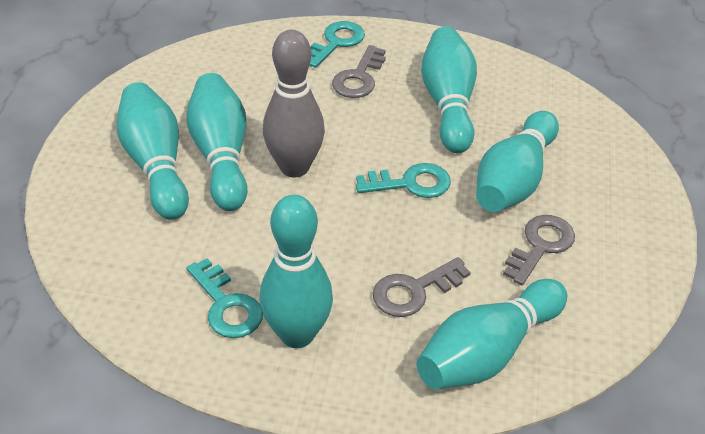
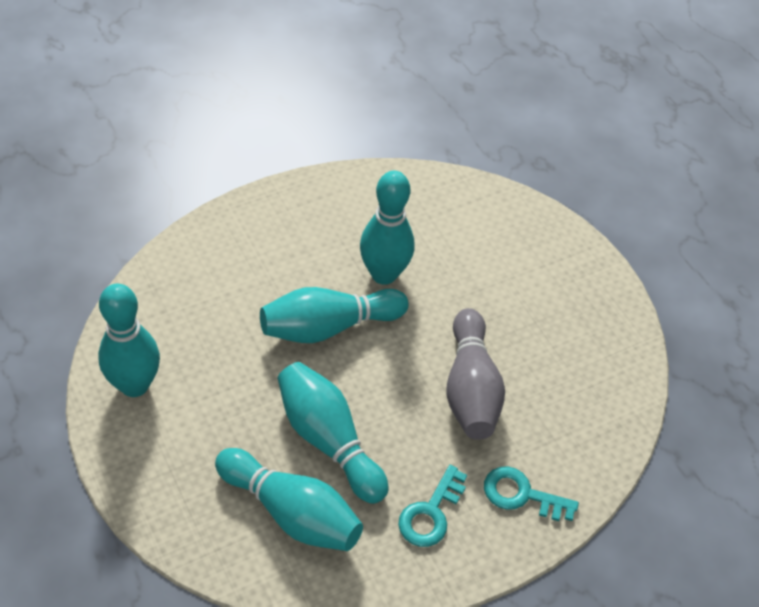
grey key: [332,45,386,98] [373,257,471,317] [503,215,575,285] = 3 -> none = 0
turquoise bowling pin: [116,82,189,220] [186,73,247,211] [259,195,333,348] [416,279,567,390] [421,27,477,153] [476,111,559,212] = 6 -> [98,283,160,397] [215,448,363,551] [260,287,409,343] [277,362,388,504] [360,171,414,285] = 5
turquoise key: [187,258,263,338] [310,21,365,68] [356,163,451,198] = 3 -> [398,465,467,547] [484,466,579,521] = 2

